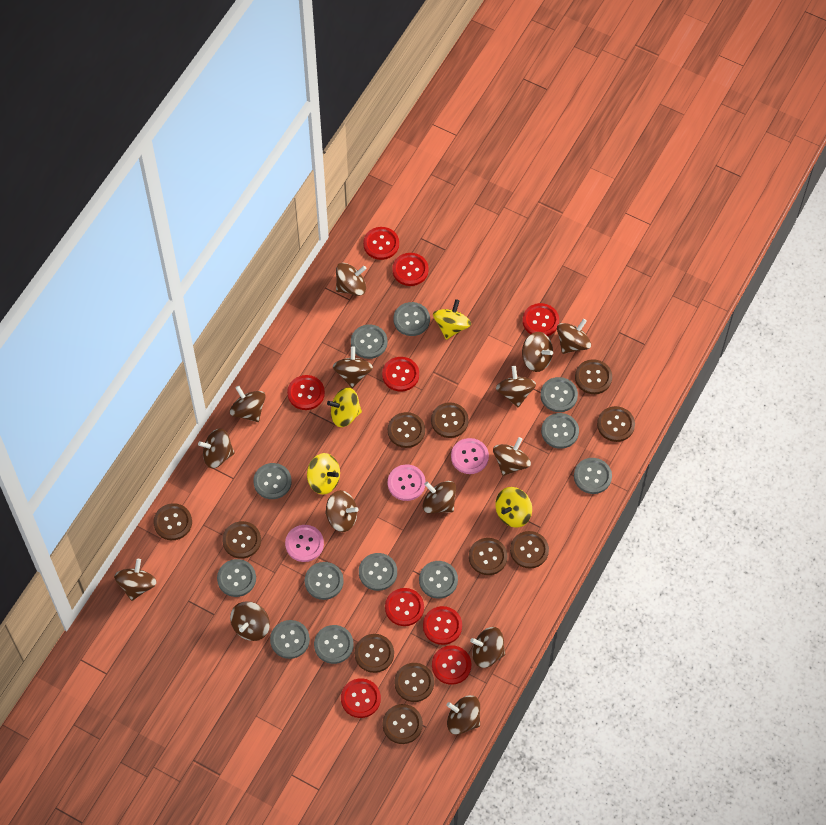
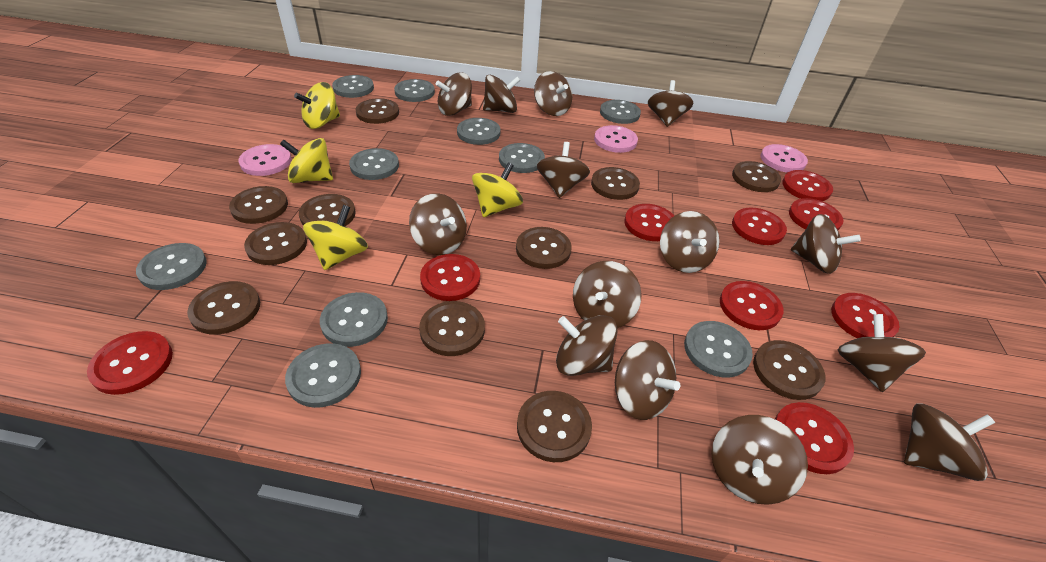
grey button: [217,559,256,597] [253,463,292,499] [270,620,310,659] [305,562,344,600] [314,625,354,664] [351,324,388,359] [359,553,397,591] [394,302,430,336] [419,561,458,599] [540,377,578,412] [541,413,579,449] [574,458,612,494] = 12 -> [136,243,207,290] [285,343,361,408] [320,292,388,347] [332,75,374,98] [349,148,399,180] [394,79,435,102] [457,118,501,145] [499,143,545,173] [600,100,641,124] [684,321,753,377] = 10

